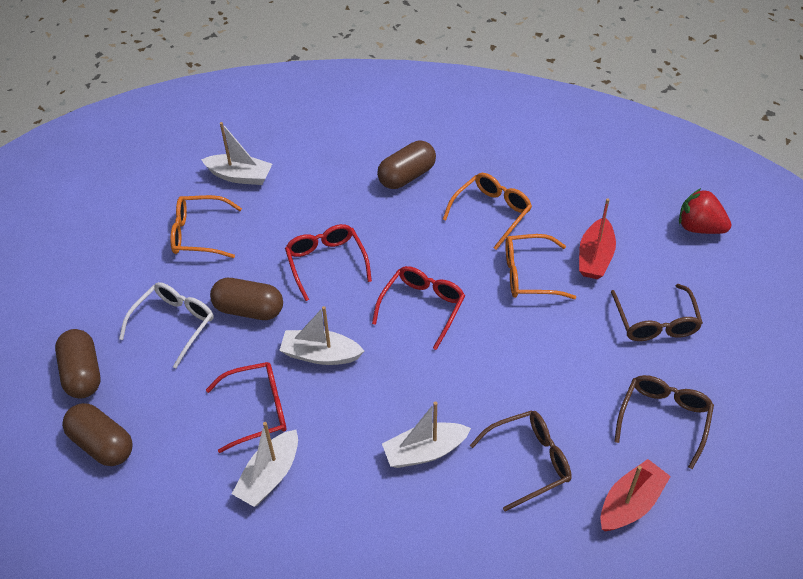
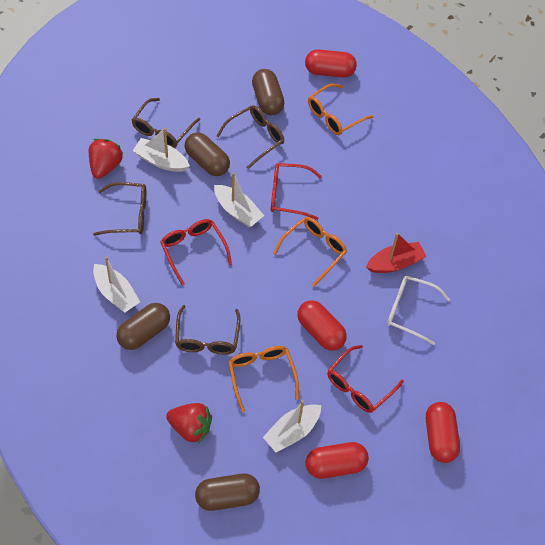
brown glasses: [470,410,572,511] [611,284,703,341] [614,375,714,469] = 3 -> [93,182,146,236] [132,98,200,148] [175,305,240,355] [216,105,284,169] = 4
red boat: [579,198,616,279] [600,459,671,531] = 2 -> [366,233,427,273] = 1
red capsule: none = 0 -> [297,300,347,351] [305,49,357,78] [306,442,369,479] [426,402,460,463] = 4
red strawberry: [679,188,731,234] = 1 -> [89,139,123,179] [166,403,212,444] = 2

